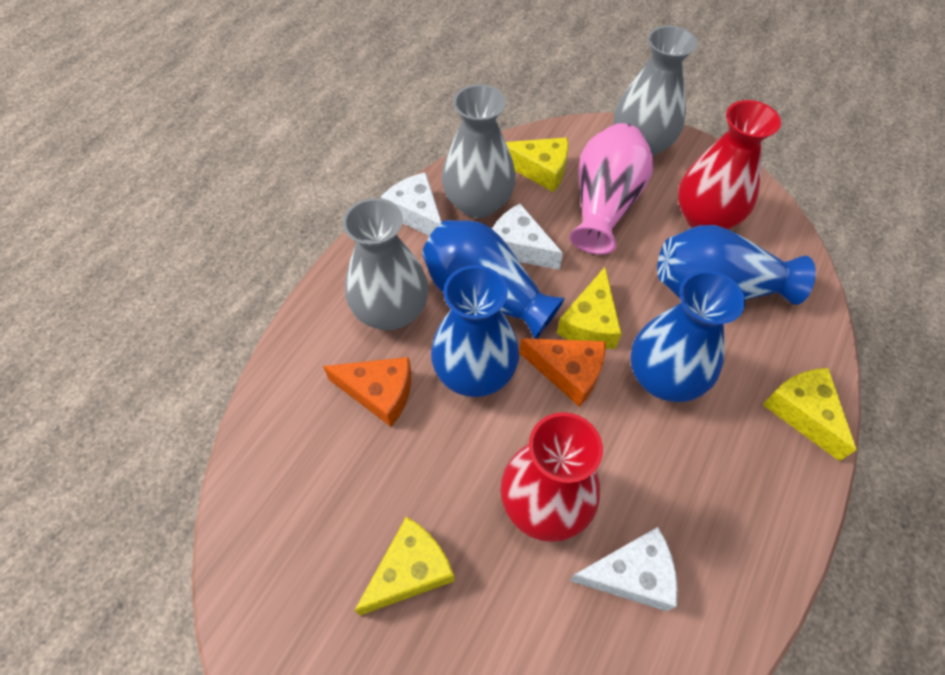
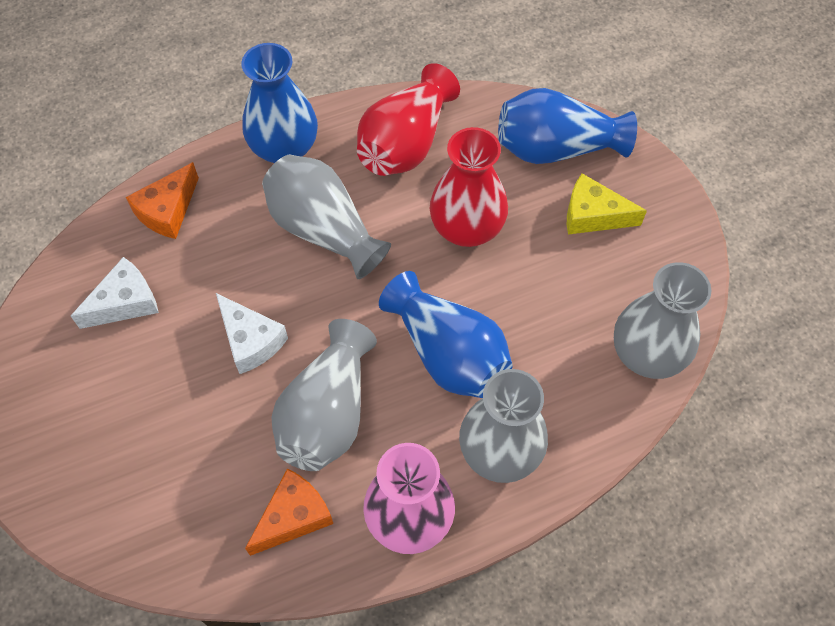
blue vase: [422,220,565,339] [431,265,519,397] [630,270,745,402] [657,225,816,305] = 4 -> [241,43,318,163] [379,271,513,398] [498,88,637,164] = 3
grey vase: [343,198,429,330] [442,84,516,218] [614,25,698,156] = 3 -> [262,155,391,279] [271,319,377,471] [459,369,548,483] [614,262,711,379] = 4
white cheese: [381,172,442,236] [492,204,563,270] [570,527,678,611] = 3 -> [71,257,159,329] [216,293,288,374] = 2
yellow cheese: [354,517,455,616] [506,137,568,192] [557,267,622,349] [762,368,857,461] = 4 -> [567,173,647,234] = 1

